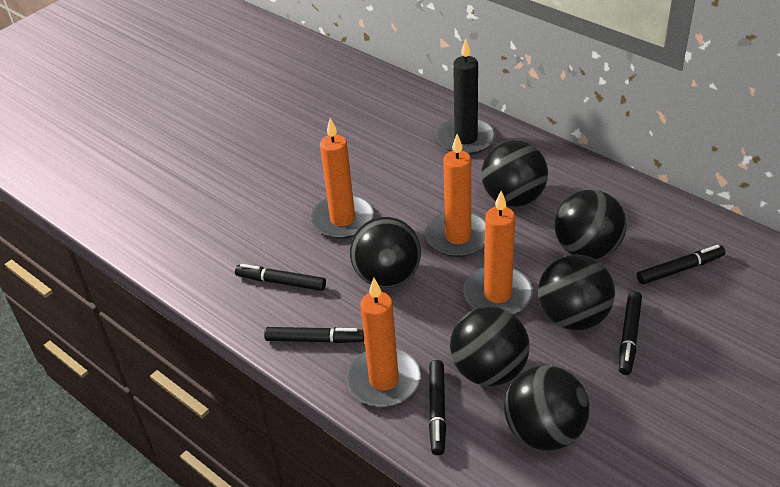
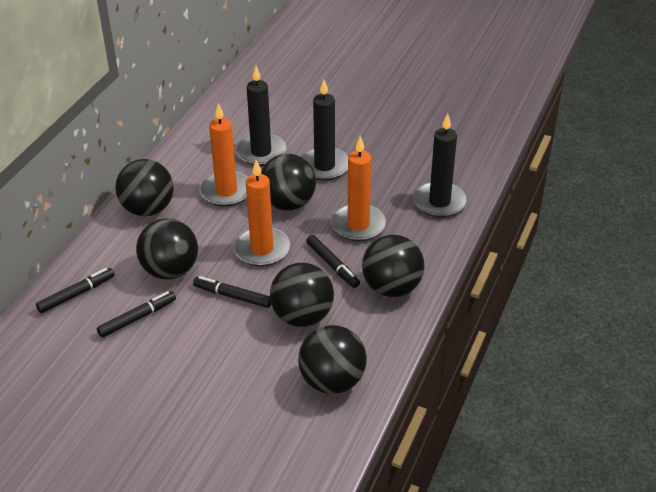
black candle: [437,39,495,155] = 1 -> [235,66,287,166] [301,79,348,181] [413,113,467,218] = 3
black marker: [235,264,326,291] [264,327,364,343] [429,360,446,455] [619,291,642,375] [637,245,725,284] = 5 -> [36,268,115,313] [97,291,176,338] [193,276,271,308] [306,235,360,288] = 4
orange candle: [311,118,374,239] [346,278,421,407] [426,134,485,257] [463,191,533,315] = 4 -> [200,103,248,207] [233,160,290,267] [331,136,386,241] = 3

